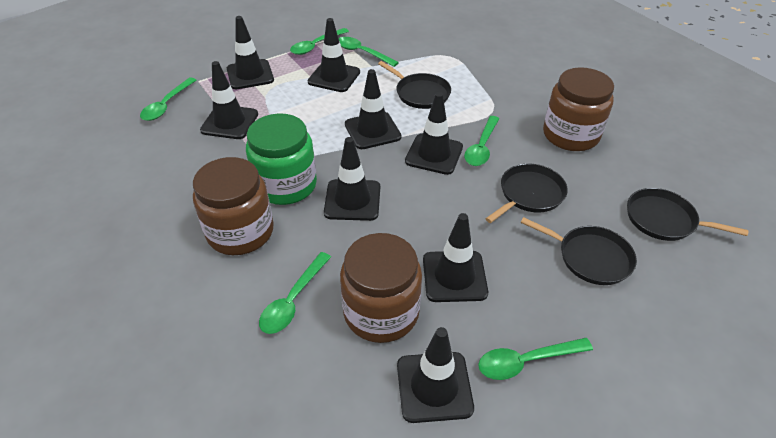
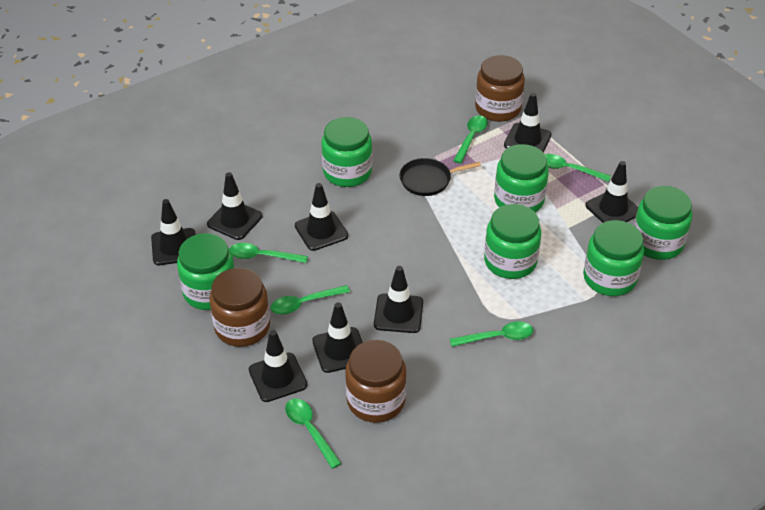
black pan: [378,61,451,109] [485,164,568,223] [521,217,637,285] [627,188,748,241] = 4 -> [400,158,481,196] = 1
green jar: [246,113,317,205] = 1 -> [177,233,235,310] [321,117,372,187] [484,204,541,279] [494,144,549,213] [583,220,644,296] [634,186,692,260] = 6

